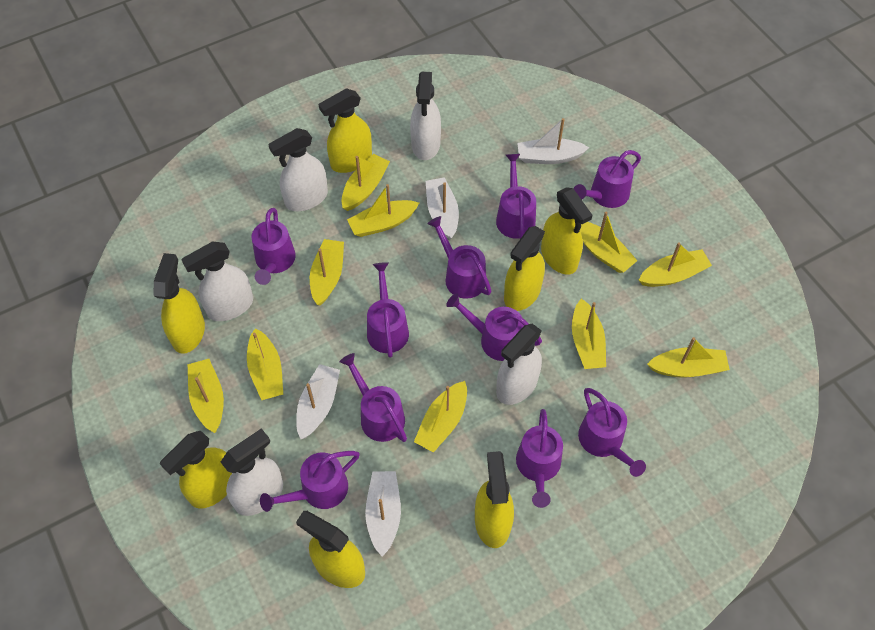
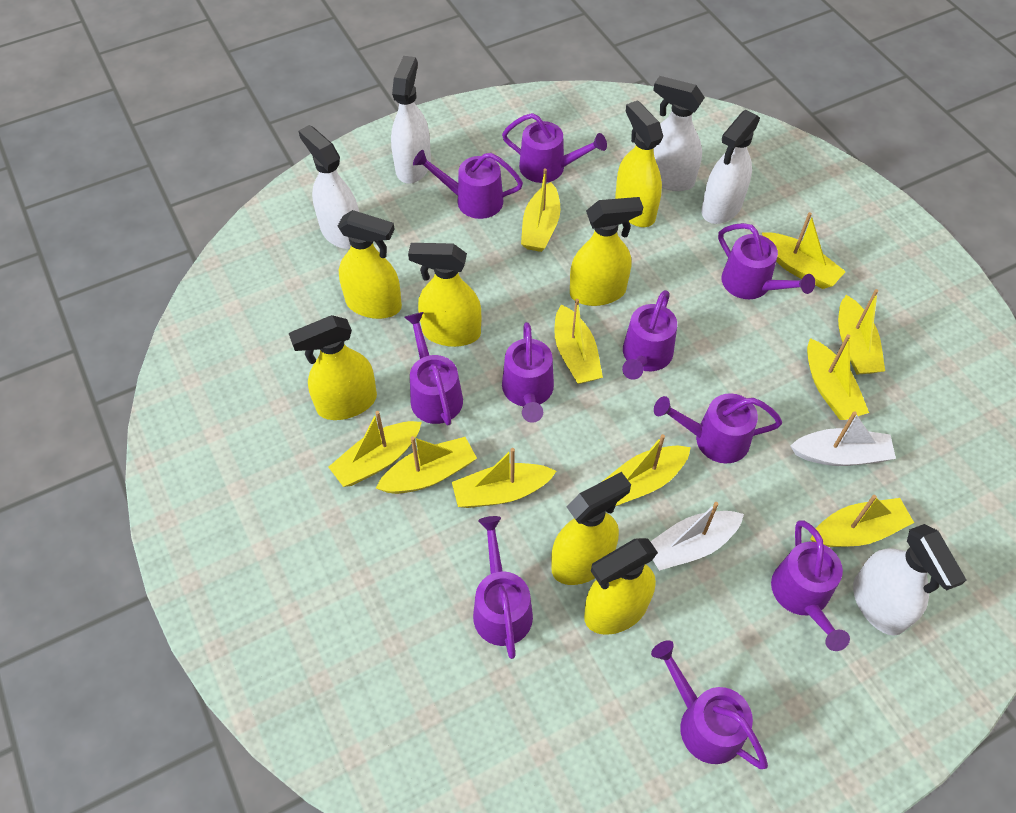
white boat: [296,364,340,439] [365,471,401,556] [426,177,459,239] [517,118,589,164] = 4 -> [650,502,744,571] [790,411,896,466] = 2

